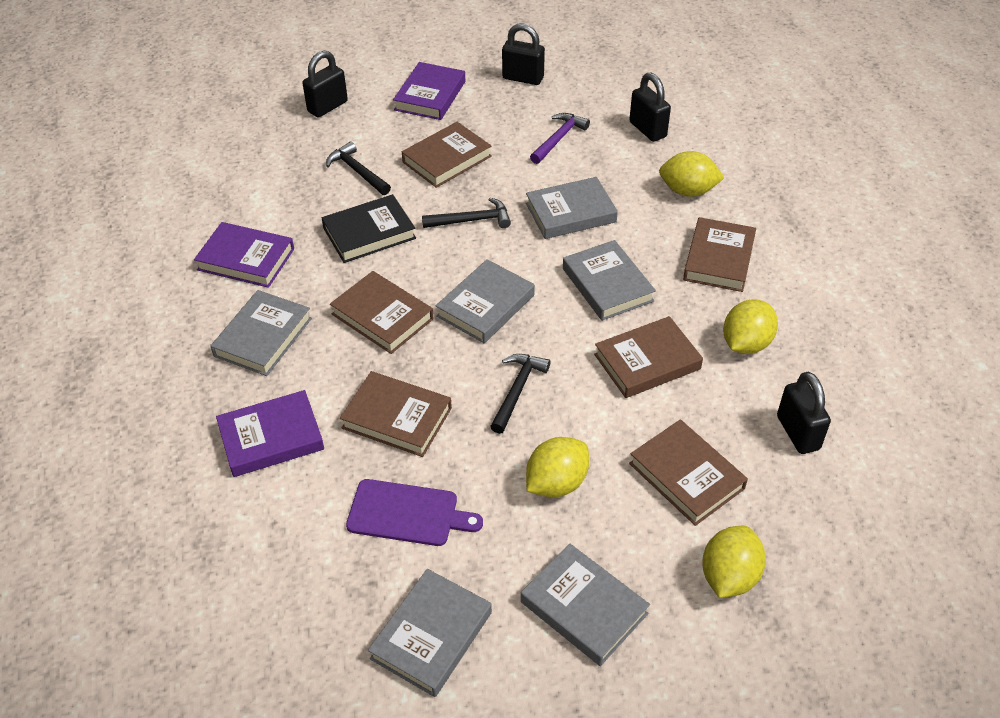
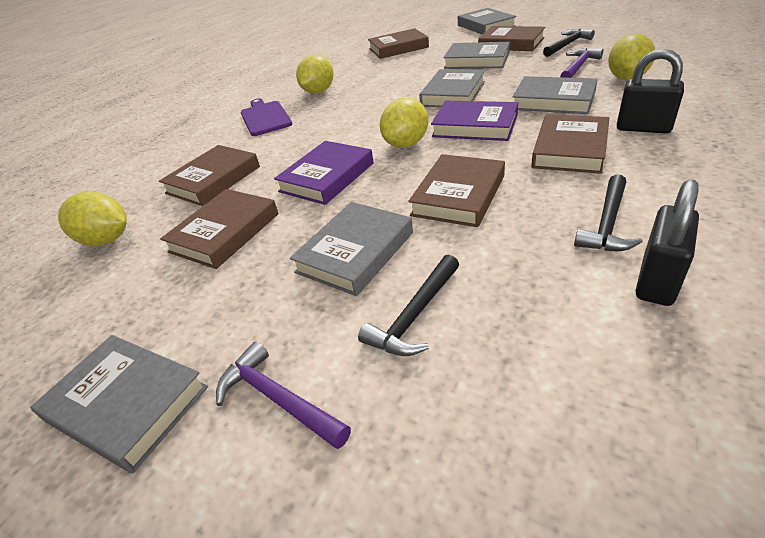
black book: [322,194,416,263] = 1 -> none = 0
black padlock: [303,51,348,117] [502,24,545,85] [629,73,671,142] [777,372,831,454] = 4 -> [617,49,684,134] [635,179,699,306] = 2
purple book: [194,222,294,288] [216,390,324,477] [393,62,465,120] = 3 -> [274,141,374,205] [431,101,518,141] = 2
purple hammer: [530,113,590,164] = 1 -> [216,341,351,449] [560,48,603,78] = 2

